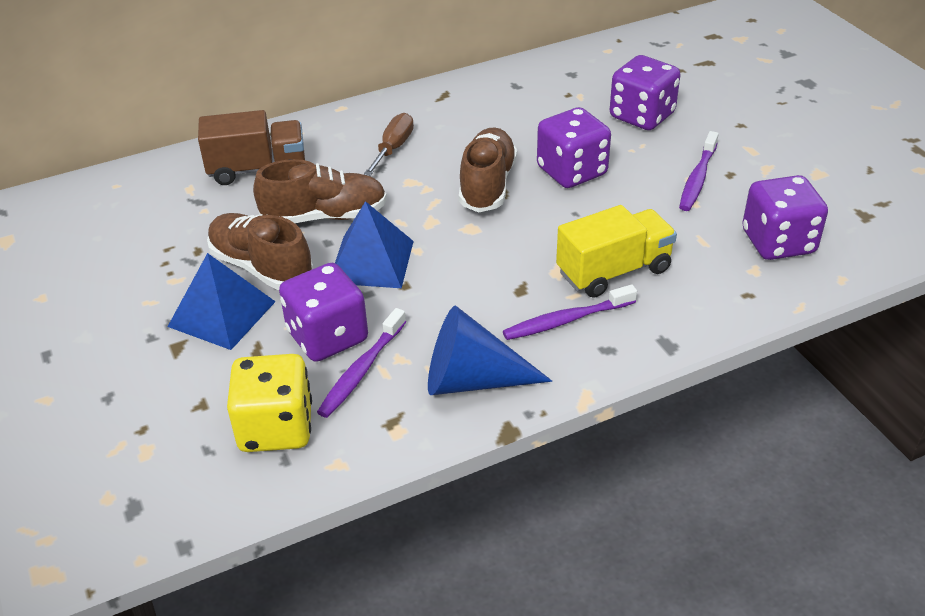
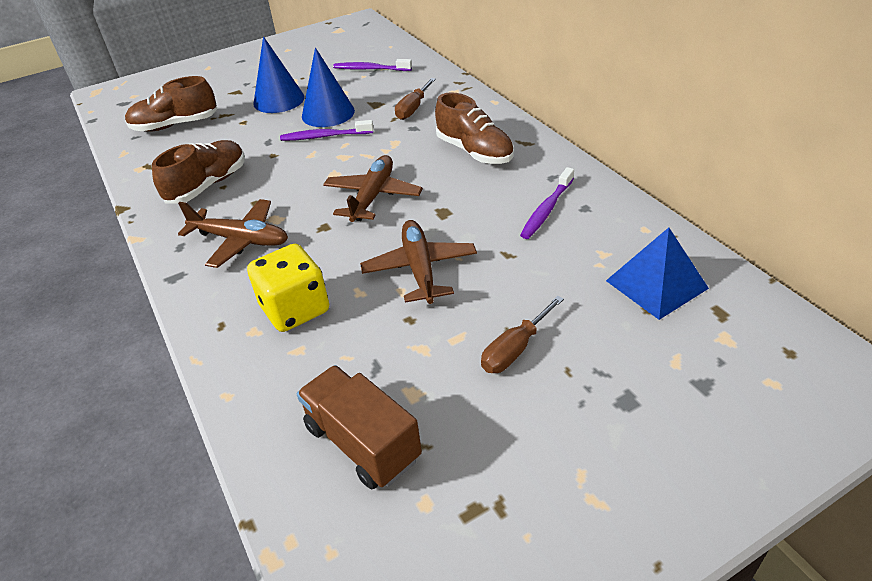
blue cone: [428,306,552,395] = 1 -> [254,36,305,113] [302,48,355,127] = 2
blue pyramid: [167,253,276,350] [335,201,414,288] = 2 -> [606,227,709,320] = 1
brown plane: none = 0 -> [178,199,288,268] [323,155,423,222] [360,220,477,304] = 3
brown screwdriver: [363,113,414,176] = 1 -> [395,78,436,120] [481,296,564,373] = 2
purple dice: [279,263,368,362] [537,107,611,188] [610,55,681,130] [742,175,828,260] = 4 -> none = 0
yellow truck: [556,205,677,298] = 1 -> none = 0

